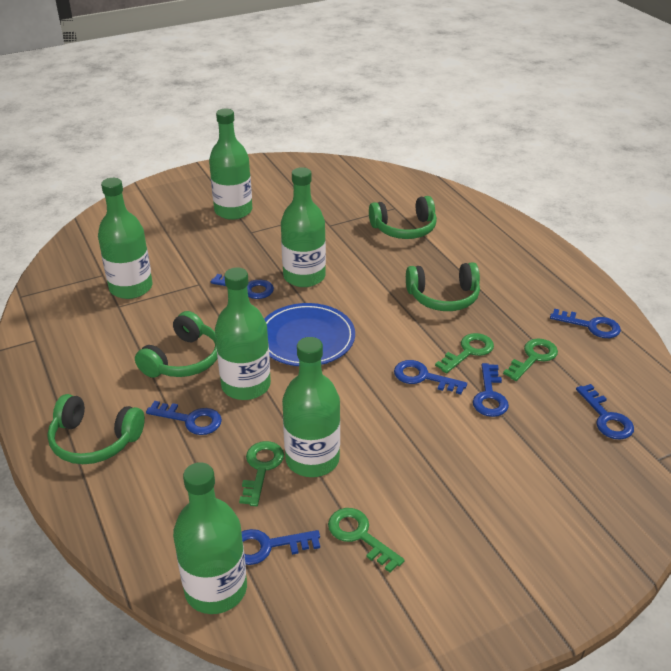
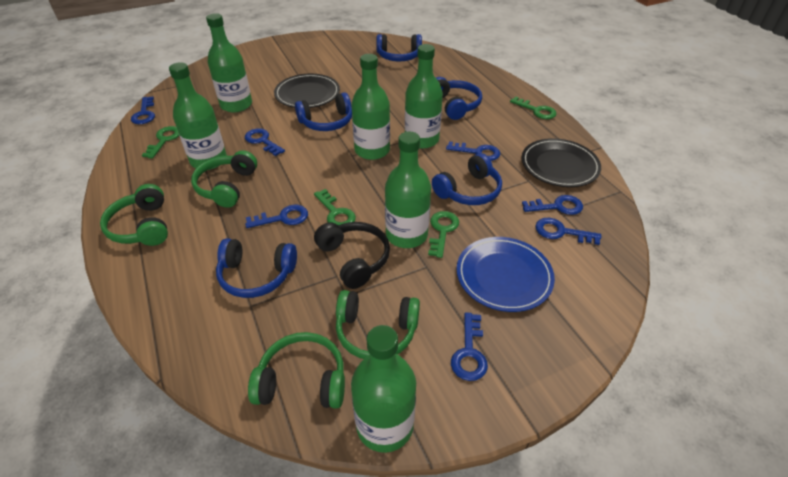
black headphones: none = 0 -> [314,222,390,289] = 1
black plate: none = 0 -> [274,74,340,108] [521,138,601,187] = 2
blue headphones: none = 0 -> [216,238,297,298] [295,92,352,131] [376,34,422,62] [432,153,502,205] [436,77,482,120] = 5

